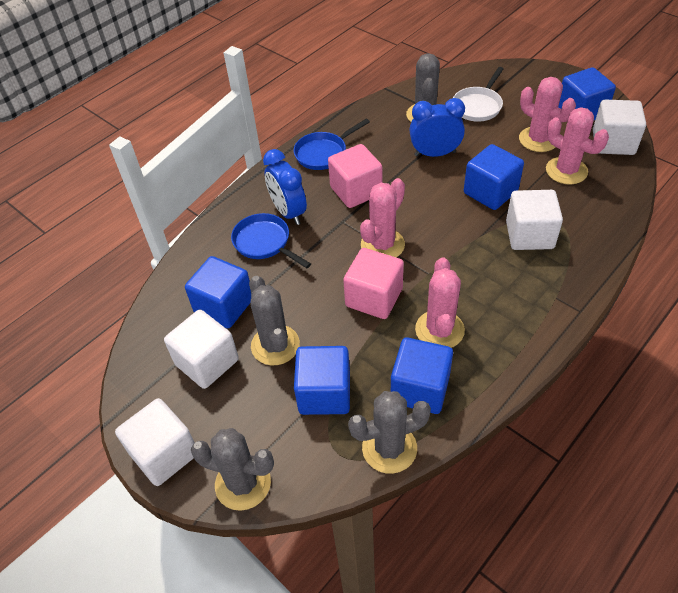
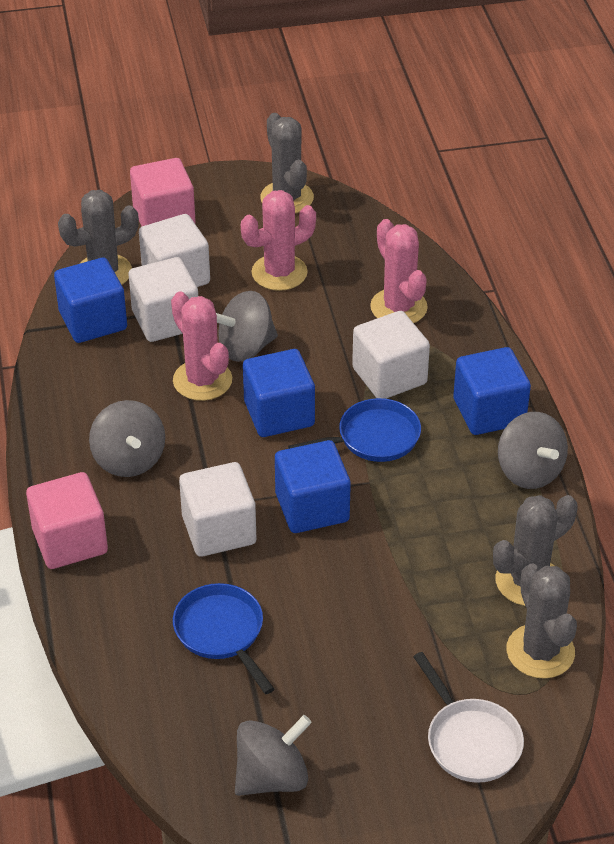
blue clock: [263,149,307,225] [409,98,465,157] = 2 -> none = 0
blue cube: [185,256,251,328] [294,346,350,415] [391,337,453,414] [464,144,524,210] [558,67,616,120] = 5 -> [54,258,127,343] [243,349,315,437] [275,440,351,533] [453,347,531,435] = 4
grey spinning top: none = 0 -> [89,400,165,477] [216,291,278,362] [235,715,312,796] [498,412,568,489] = 4
pink cactus: [360,178,405,257] [415,257,465,348] [519,77,576,152] [546,107,609,185] = 4 -> [171,292,232,401] [241,190,316,291] [370,219,428,323] = 3

